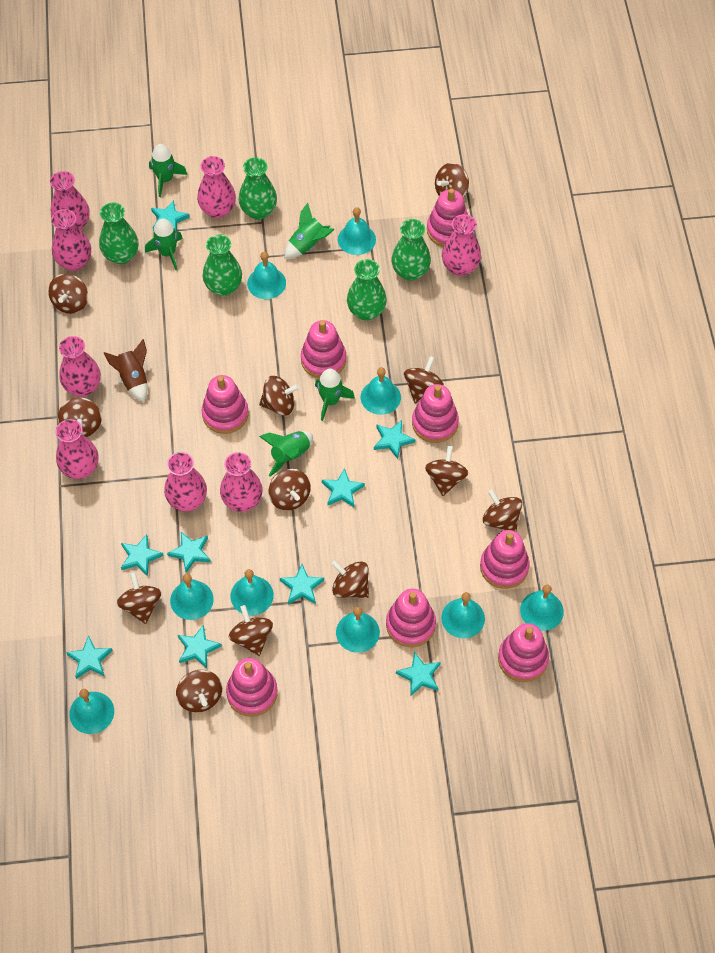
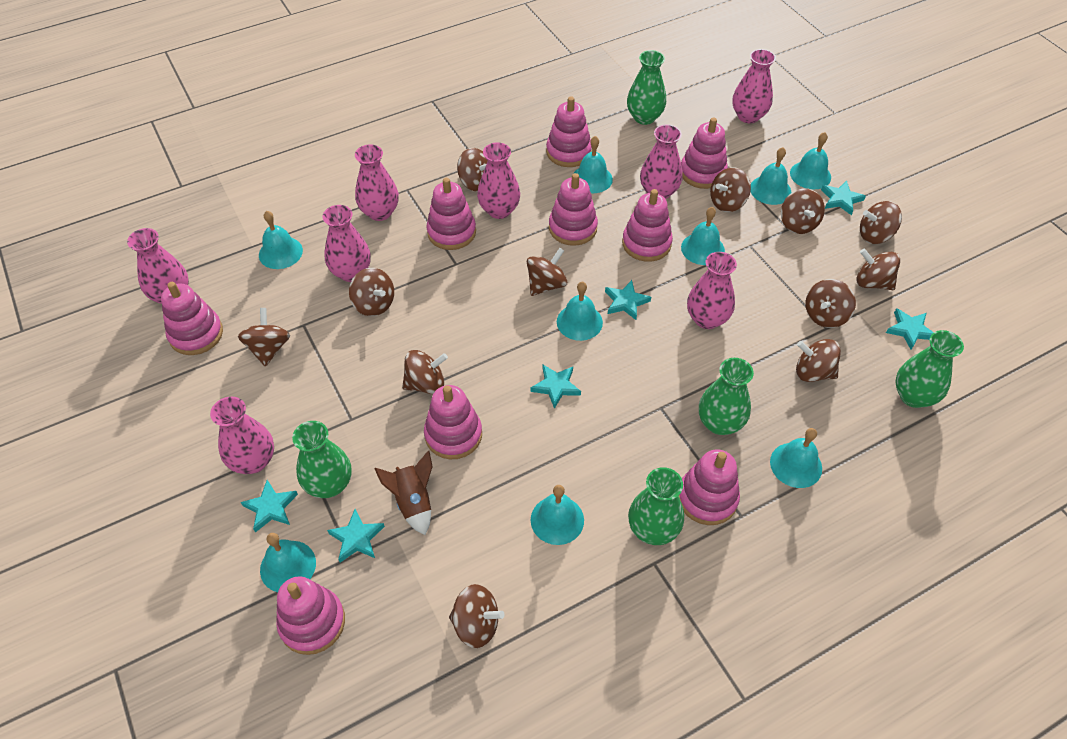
green rocket: [145,218,183,270] [149,144,187,197] [259,431,313,476] [285,203,335,259] [315,369,355,421] = 5 -> none = 0
pink stacking toy: [202,375,249,434] [226,658,278,717] [301,320,346,378] [386,588,436,647] [412,384,459,443] [427,188,468,247] [480,530,530,589] [498,623,549,682] = 8 -> [161,282,223,355] [276,576,345,655] [424,385,482,459] [426,178,476,250] [546,97,592,167] [549,173,598,246] [622,189,673,262] [679,449,740,525] [681,117,728,189] = 9
turquoise star: [66,635,113,679] [121,535,164,577] [151,200,190,231] [167,532,211,573] [178,625,222,669] [280,564,324,604] [322,468,365,507] [374,420,415,459] [396,651,441,697] = 9 -> [241,480,298,532] [327,509,385,563] [531,365,581,409] [605,280,651,320] [821,181,866,216] [886,308,934,350] = 6

